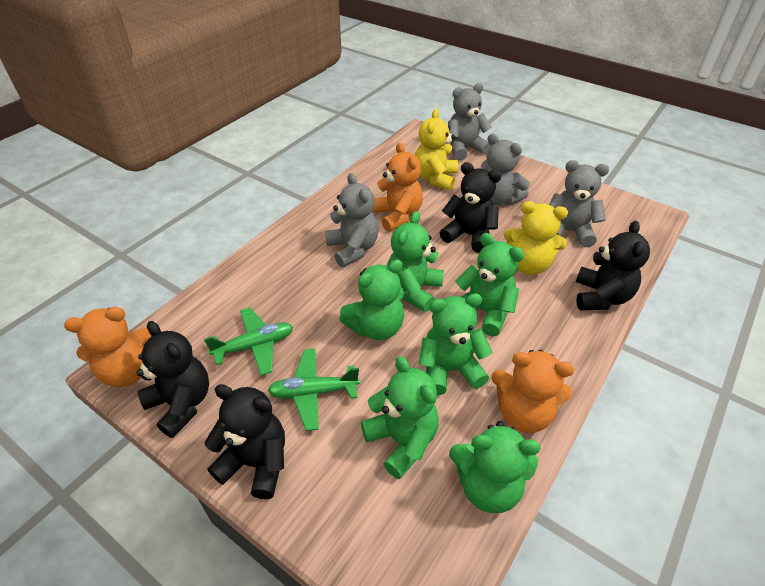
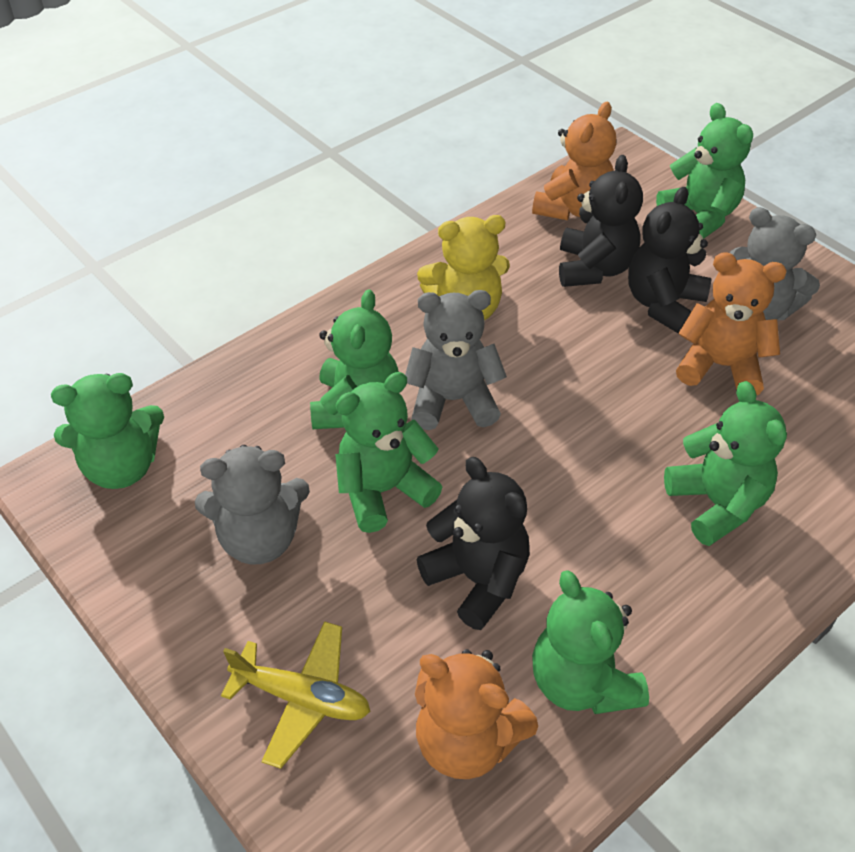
black teddy bear: [136,321,209,438] [205,384,285,499] [440,162,501,253] [576,221,650,310] = 4 -> [417,457,530,630] [559,155,643,287] [628,187,712,333] = 3
green plane: [204,308,293,376] [267,349,360,431] = 2 -> none = 0
grey teddy bear: [325,173,378,267] [448,83,492,160] [481,133,530,206] [549,160,609,247] = 4 -> [195,445,310,565] [405,290,507,430] [730,207,820,320] = 3
yellow plane: none = 0 -> [221,621,371,769] = 1
yellow teddy bear: [415,109,458,191] [504,201,568,275] = 2 -> [417,215,510,320] = 1

